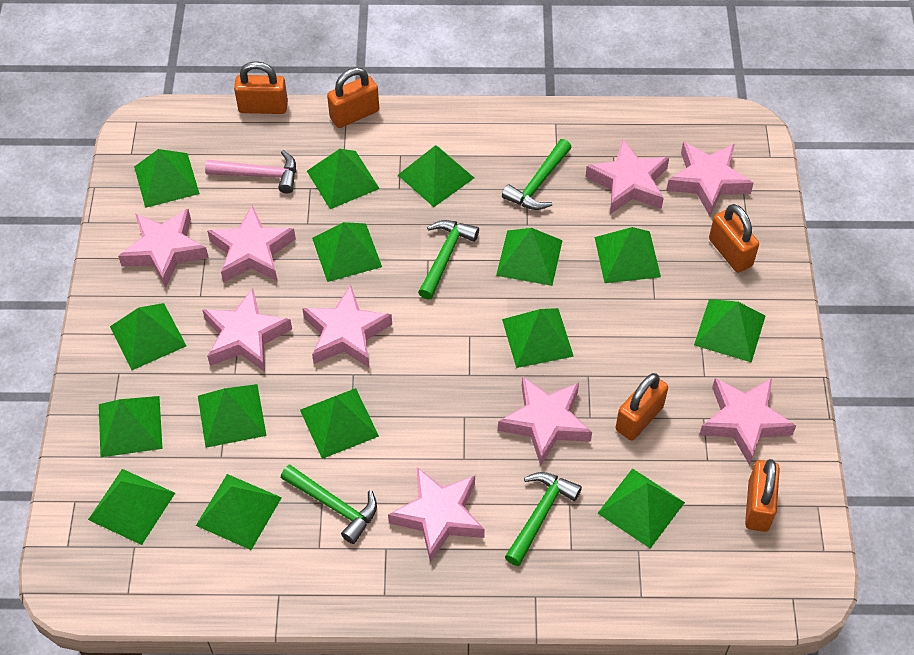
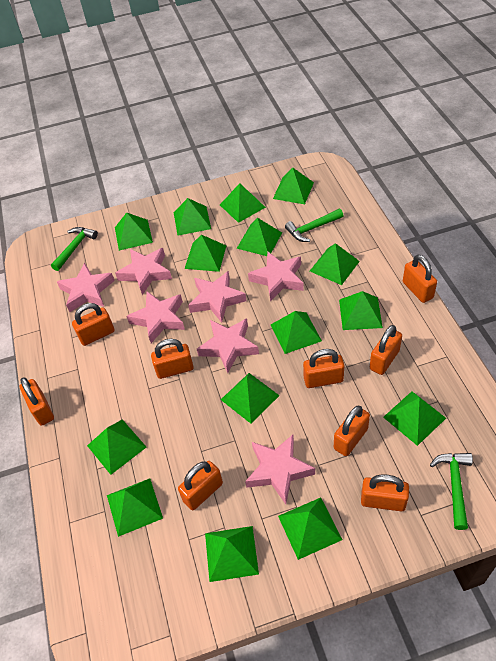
green hammer: [281,464,377,544] [418,220,479,299] [502,139,572,210] [505,472,582,566] = 4 -> [51,227,98,271] [285,209,344,242] [430,453,473,530] = 3
orange padlock: [234,61,288,114] [327,67,379,128] [616,373,668,441] [709,204,759,273] [745,459,780,532] = 5 -> [20,377,54,426] [72,303,115,346] [151,339,194,379] [178,461,223,510] [303,349,344,388] [334,406,370,456] [361,474,409,511] [370,325,402,375] [403,255,437,303] = 9
pink hammer: [205,150,296,193] = 1 -> none = 0
pink star: [118,209,209,288] [202,288,292,372] [207,205,296,283] [302,285,392,367] [388,467,485,563] [498,376,592,466] [586,138,669,214] [666,142,754,216] [699,378,796,465] = 9 -> [57,263,115,312] [115,248,172,295] [126,292,185,343] [188,271,246,322] [197,318,259,373] [245,435,315,504] [248,252,304,301] = 7

